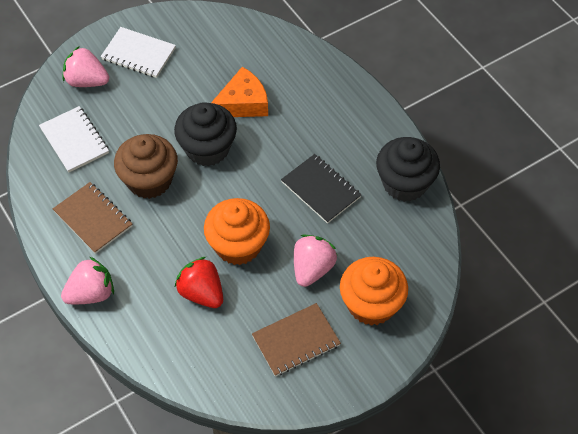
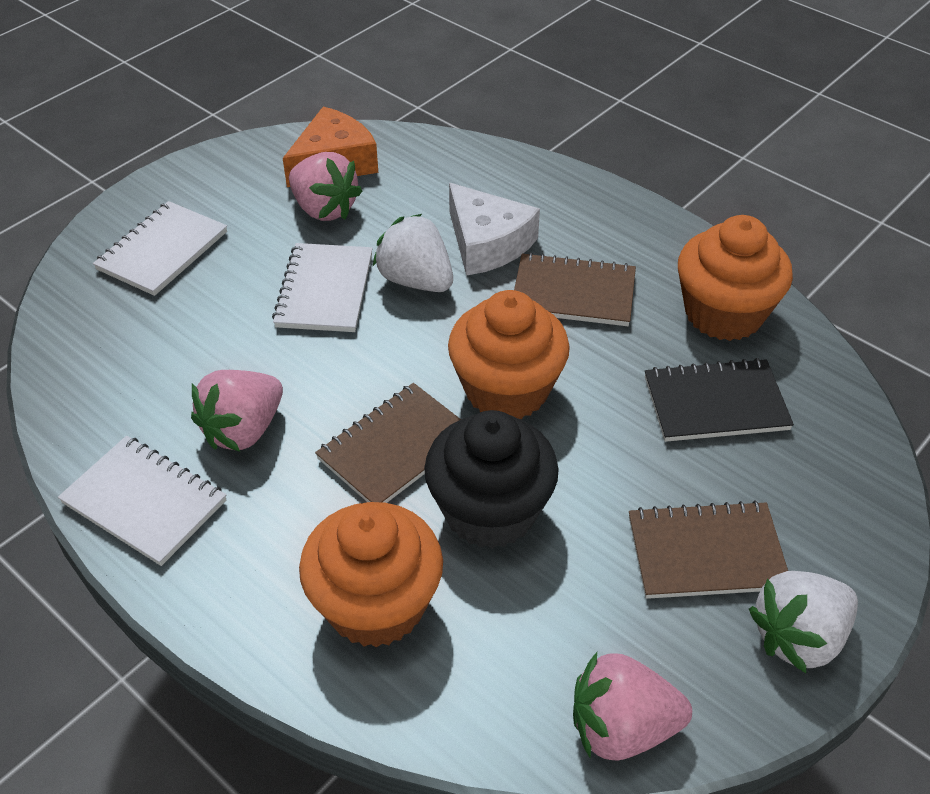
black cupcake: [174,102,237,166] [376,137,440,202] = 2 -> [424,410,559,549] = 1
brown cupcake: [114,134,178,199] = 1 -> none = 0
brown notebook: [53,182,132,254] [252,303,341,377] = 2 -> [315,383,461,503] [514,252,636,326] [629,500,788,599] = 3
orange cupcake: [204,198,270,265] [340,257,408,326] = 2 -> [299,502,443,648] [448,290,570,419] [678,215,793,341] = 3
red strawberry: [175,257,223,308] = 1 -> none = 0
white cheese: none = 0 -> [449,183,540,276] = 1
white notebook: [39,106,109,173] [101,27,176,78] = 2 -> [58,436,226,566] [93,201,227,296] [272,243,373,332] = 3
white strawberry: none = 0 -> [373,214,453,292] [749,571,858,673] = 2

